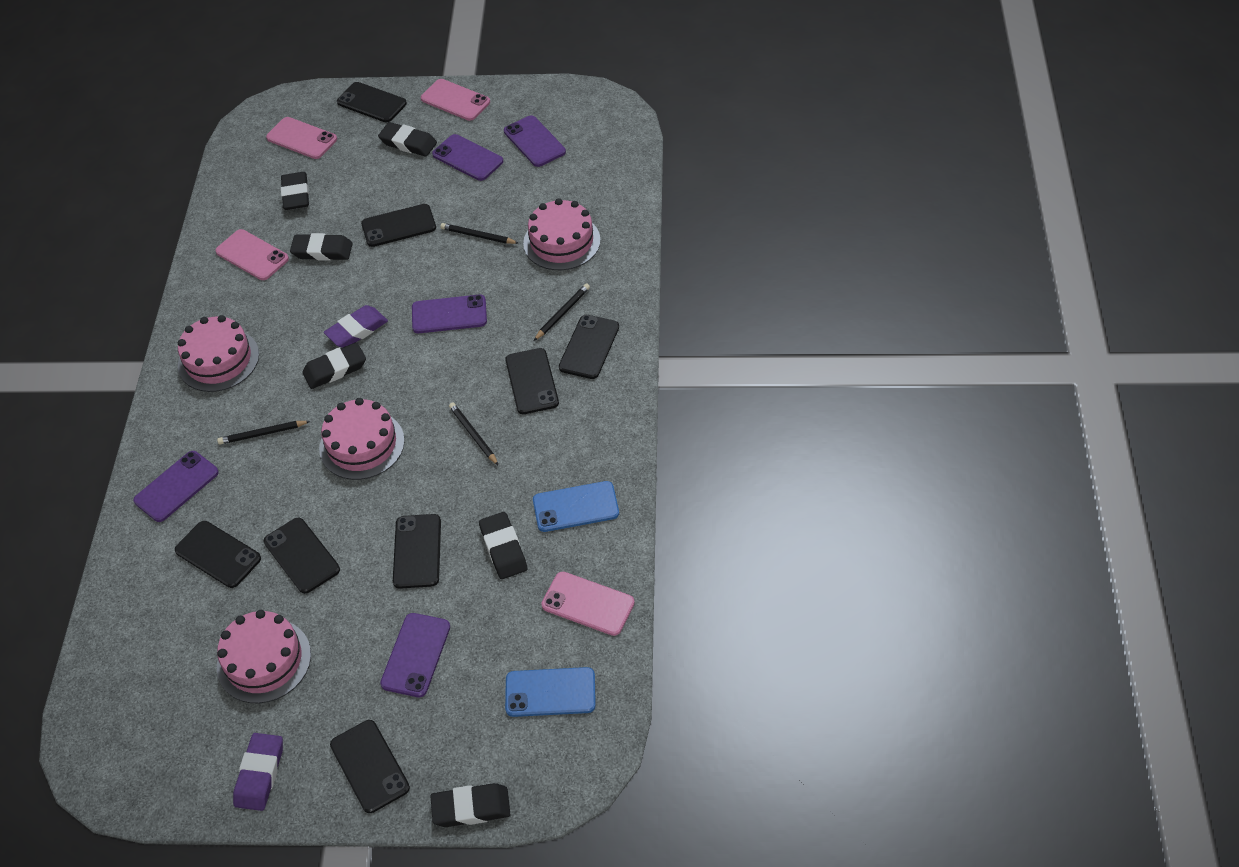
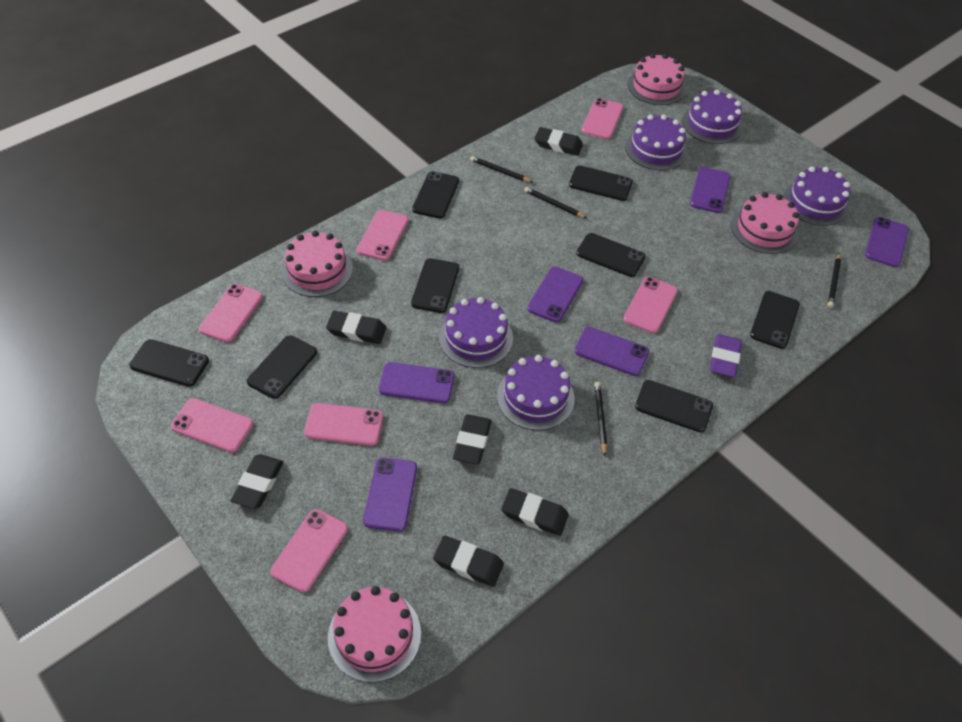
blue phone: [505,667,596,717] [533,481,619,532] = 2 -> none = 0
pink phone: [215,229,289,280] [266,117,337,159] [421,79,490,121] [541,572,635,636] = 4 -> [171,398,253,452] [199,284,263,342] [270,509,348,592] [304,403,383,446] [357,210,409,261] [581,98,623,139] [623,277,678,333] = 7
purple cake: none = 0 -> [439,297,513,368] [497,355,575,430] [625,114,687,170] [682,90,743,144] [783,166,850,226] = 5
purple eraser: [233,733,283,811] [324,305,388,348] = 2 -> [710,334,742,377] = 1
purple phone: [133,451,219,522] [380,613,450,697] [412,295,487,333] [432,134,503,181] [504,115,566,167] = 5 -> [363,458,417,532] [379,362,454,403] [527,267,583,322] [574,327,649,376] [690,167,731,213] [865,217,909,267] = 6

